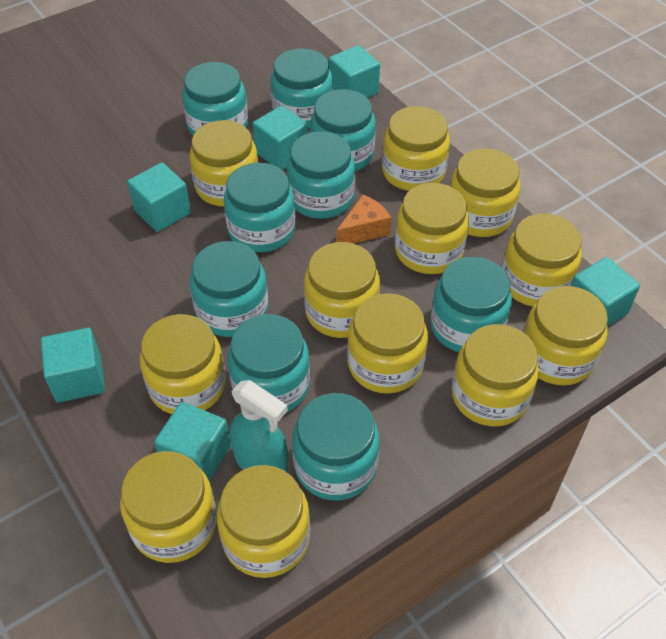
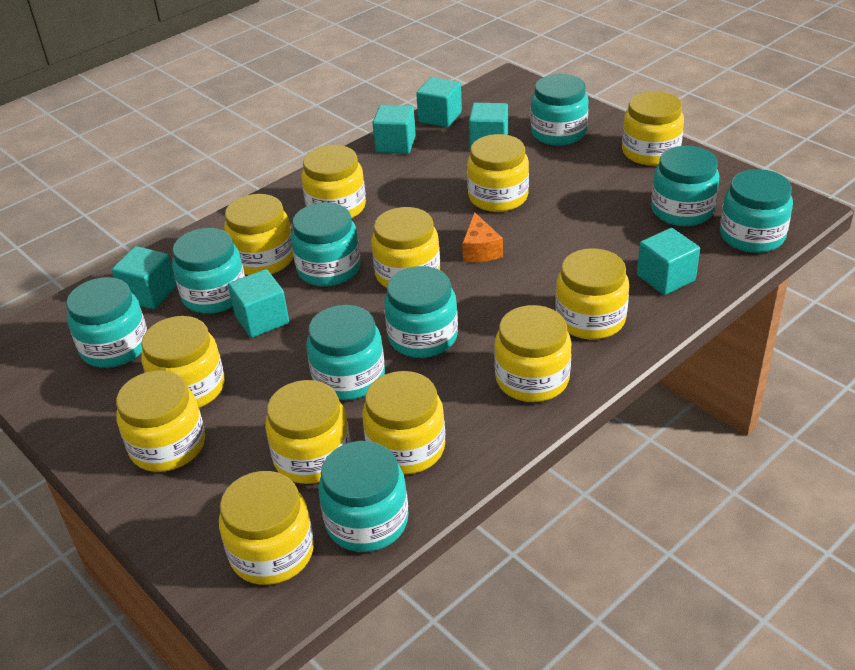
turquoise spray bottle: [230,380,288,472] = 1 -> none = 0

